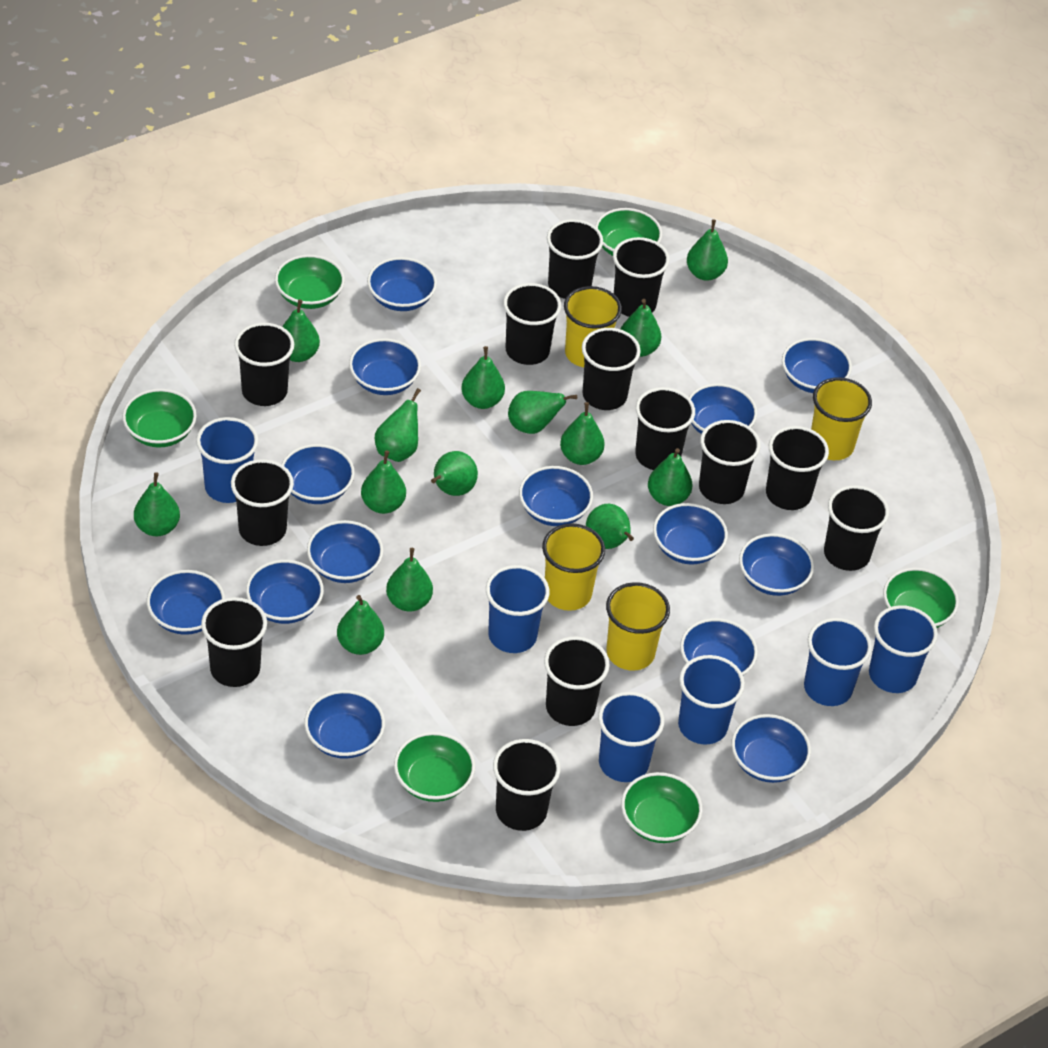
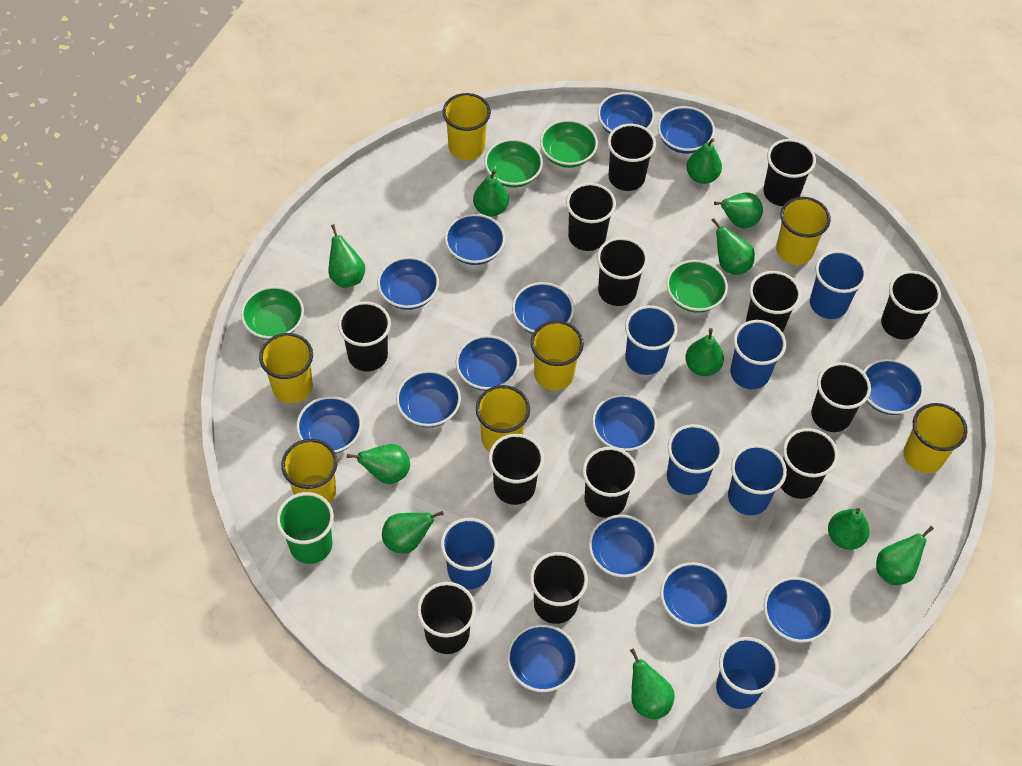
blue cup: [196,417,259,503] [486,565,550,653] [598,692,664,782] [678,655,745,744] [804,618,872,706] [869,605,938,693] = 6 -> [440,518,498,589] [625,305,678,375] [667,424,723,495] [716,637,779,709] [728,444,787,515] [730,320,786,389] [810,250,867,319] = 7
green bowl: [122,389,197,448] [275,255,345,309] [394,732,475,802] [595,208,662,256] [621,772,703,843] [883,568,959,628] = 6 -> [241,286,304,340] [484,139,543,188] [540,120,598,168] [666,260,728,313] = 4
green cup: none = 0 -> [276,492,334,564] = 1
green pear: [134,472,180,536] [282,300,320,362] [337,595,384,655] [361,450,406,514] [375,388,421,462] [386,548,433,612] [431,451,478,496] [461,346,505,409] [508,391,577,434] [560,402,605,465] [586,504,634,549] [621,299,661,357] [648,448,693,506] [687,219,728,281] = 14 -> [329,224,365,288] [347,444,410,484] [382,511,444,554] [473,169,509,217] [630,648,675,719] [685,328,724,376] [686,138,722,184] [711,218,755,275] [714,192,763,229] [828,508,870,550] [876,526,934,585] = 11
yellow cup: [542,523,605,611] [564,286,622,367] [606,582,670,671] [811,377,872,460] = 4 -> [259,333,313,403] [281,439,338,503] [443,93,491,160] [476,385,530,452] [531,321,584,391] [776,197,831,265] [904,403,967,473] = 7

